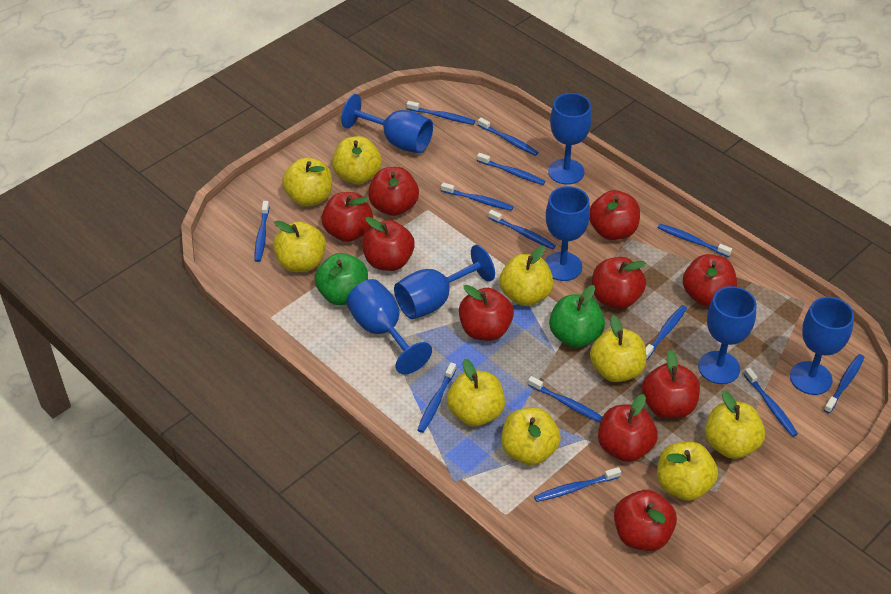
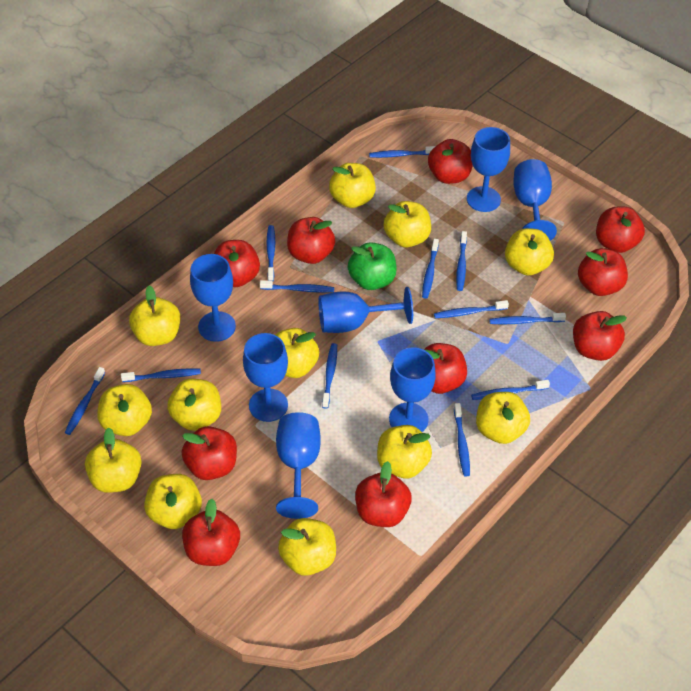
blue toothbrush: [255,201,269,262] [407,101,475,125] [417,363,456,433] [441,182,513,211] [477,153,545,185] [478,118,538,156] [488,209,556,249] [528,376,602,423] [534,467,621,502] [646,305,687,360] [658,224,732,257] [744,367,798,437] [824,354,865,413] = 13 -> [65,367,105,435] [121,369,201,382] [260,280,334,293] [266,225,275,281] [322,343,337,409] [369,146,435,158] [422,239,439,298] [434,300,509,318] [454,403,470,476] [456,231,467,291] [471,380,550,400] [489,313,566,324] = 12
green apple: [315,253,368,305] [549,285,605,348] = 2 -> [348,242,397,290] = 1
yellow apple: [273,220,326,272] [282,158,332,207] [332,136,382,184] [447,359,505,426] [500,246,553,306] [501,408,561,465] [590,315,646,382] [657,442,718,501] [705,390,765,459] = 9 -> [85,427,142,493] [97,384,152,436] [129,286,180,346] [144,474,202,529] [167,379,221,431] [275,328,319,378] [278,518,336,576] [329,163,376,208] [377,425,432,478] [384,201,431,247] [476,392,530,444] [505,228,554,275] = 12

